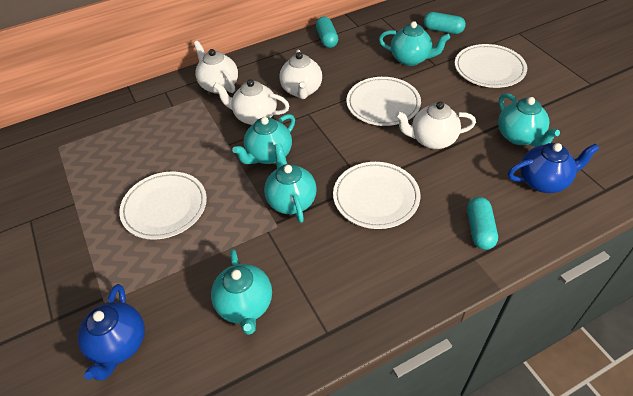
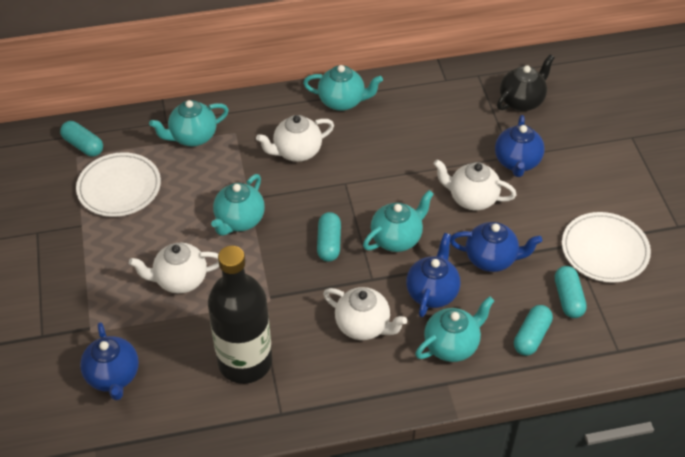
black bottle: none = 0 -> [208,246,272,384] = 1
black teapot: none = 0 -> [497,54,555,111] = 1
blue teapot: [77,284,145,380] [508,143,600,193] = 2 -> [80,322,139,401] [406,233,461,317] [450,222,542,272] [495,115,545,177] = 4
turquoise capsule: [316,17,338,48] [424,12,466,34] [467,197,498,250] = 3 -> [60,121,103,157] [317,212,341,262] [514,305,553,356] [555,266,587,318] = 4
white plate: [119,172,207,240] [333,162,420,229] [346,77,421,126] [455,44,527,88] = 4 -> [76,152,161,217] [562,212,651,283] = 2

